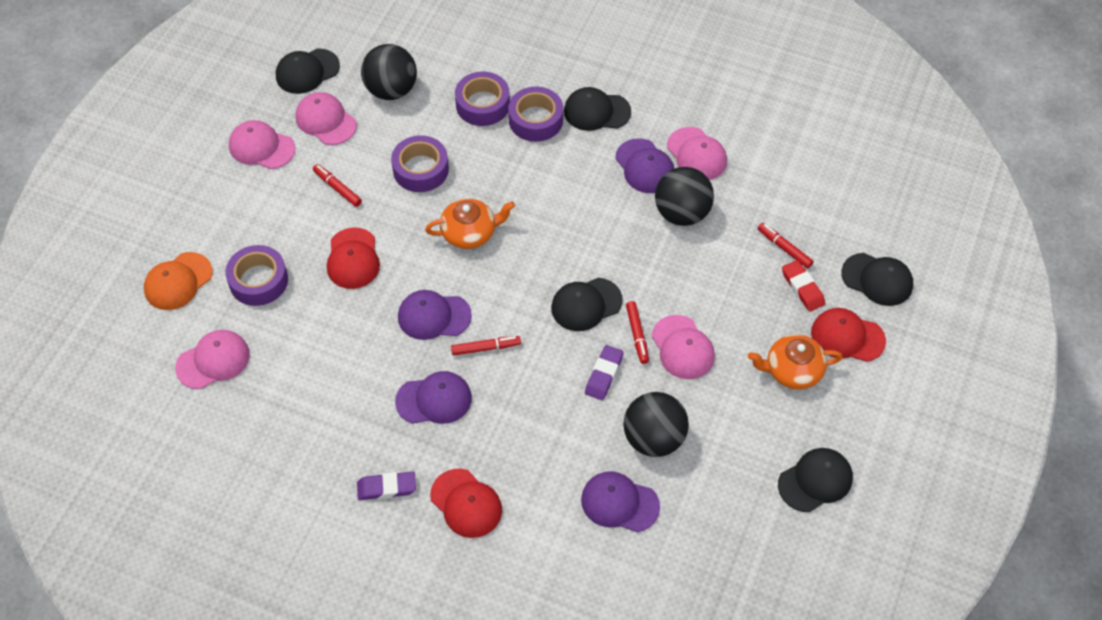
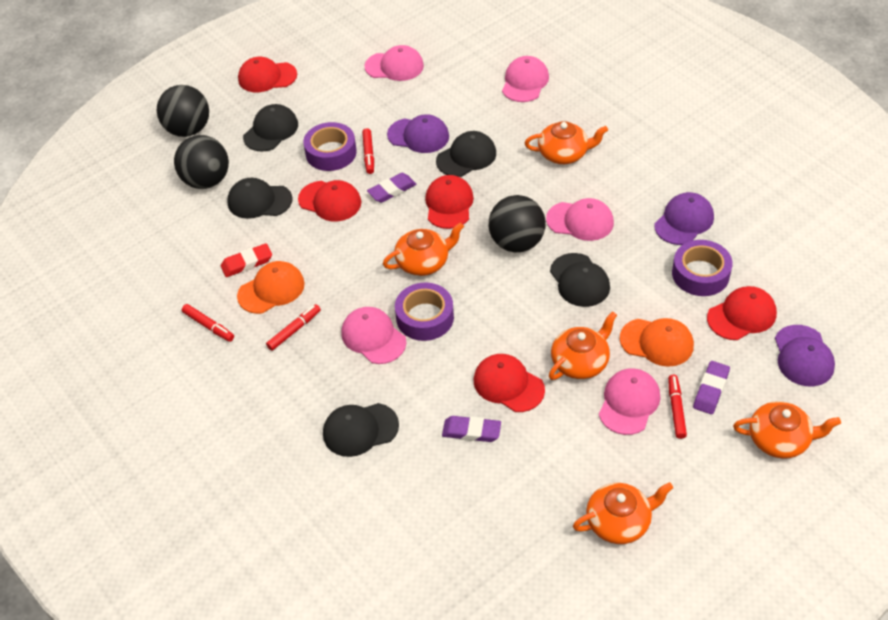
orange cap: [144,252,213,310] = 1 -> [237,261,305,314] [620,318,694,367] = 2
orange teapot: [425,198,515,249] [748,334,843,389] = 2 -> [383,222,464,276] [525,121,608,164] [549,311,617,380] [573,482,673,544] [733,401,841,459] = 5
purple cap: [395,371,472,424] [398,290,472,340] [581,471,660,532] [615,138,674,193] = 4 -> [387,114,449,153] [654,192,714,245] [775,325,835,386] = 3
purple eraser: [357,472,416,500] [585,345,624,400] = 2 -> [367,173,416,203] [442,416,501,442] [693,361,730,414] = 3
purple tape: [225,245,288,306] [391,135,449,192] [455,71,510,126] [508,87,563,142] = 4 -> [303,122,357,171] [395,283,454,341] [672,240,733,296] = 3
red cap: [327,227,380,289] [430,469,502,538] [811,308,886,362] = 3 -> [238,57,297,92] [298,180,361,221] [425,175,474,229] [474,354,545,412] [707,286,777,340] = 5

